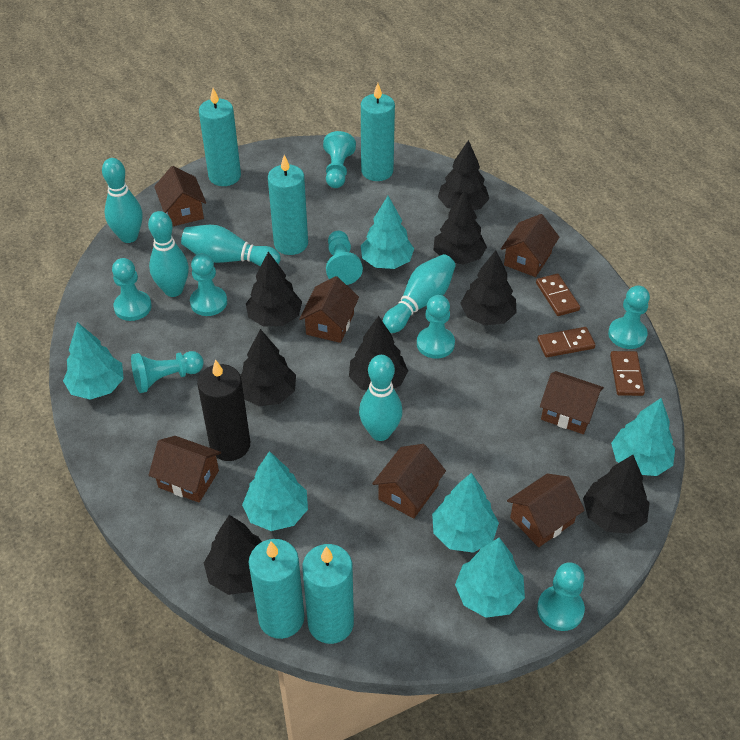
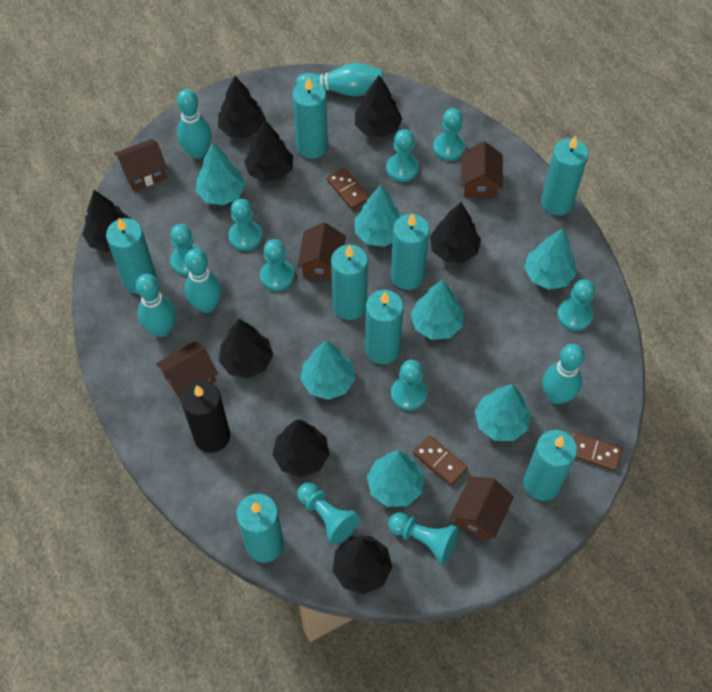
brown house: [149,436,221,503] [154,166,206,226] [299,276,359,343] [372,444,446,519] [501,214,559,277] [507,473,585,547] [540,371,604,434] = 7 -> [114,139,167,191] [156,341,218,400] [297,222,346,280] [450,476,514,541] [461,141,503,198] = 5
turquoise candle: [199,88,241,186] [249,539,304,639] [268,155,308,255] [302,544,354,644] [361,83,395,181] = 5 -> [106,218,157,294] [236,494,284,563] [292,77,328,159] [331,244,368,320] [365,290,403,364] [391,213,429,290] [523,430,577,501] [541,136,589,216] = 8
turquoise pawn: [112,258,152,321] [131,351,204,393] [190,253,227,316] [323,131,356,188] [326,231,363,285] [417,295,455,359] [537,562,585,631] [608,286,650,349] = 8 -> [170,224,201,276] [228,199,262,251] [260,239,295,291] [297,482,360,545] [386,129,419,182] [388,512,459,564] [391,360,427,411] [433,108,466,161] [557,279,595,331] = 9
turquoise tree: [63,322,124,400] [242,451,308,531] [361,196,414,269] [432,473,499,553] [455,538,525,618] [611,398,675,476] = 6 -> [196,143,246,205] [300,341,355,400] [355,185,401,247] [367,450,424,507] [411,280,464,340] [475,384,531,441] [524,229,577,290] = 7

